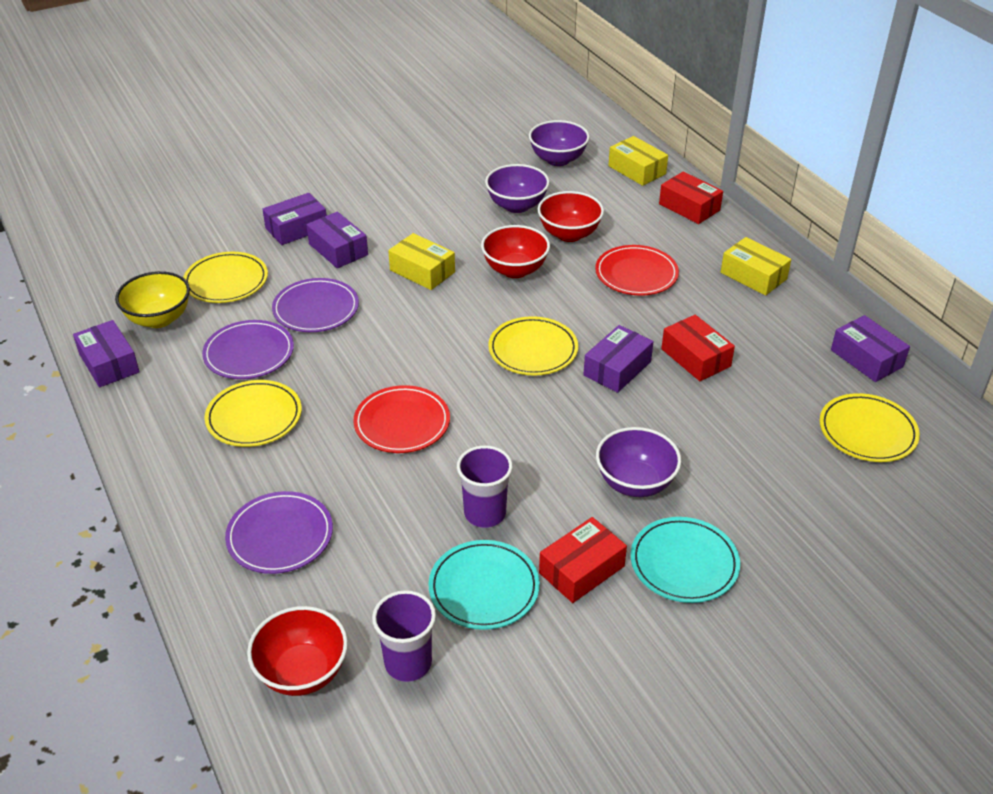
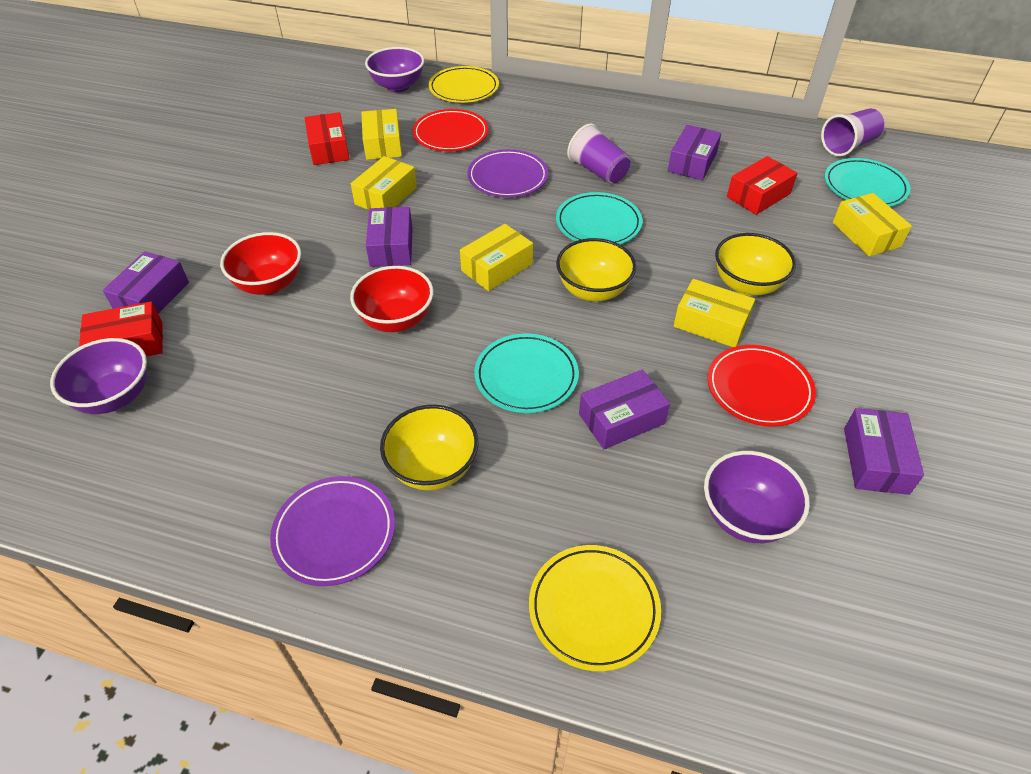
purple plate: [202,320,294,379] [225,491,333,574] [272,278,359,332] = 3 -> [270,476,395,586] [467,149,548,197] = 2
red bowl: [247,606,348,696] [481,225,550,278] [537,191,604,242] = 3 -> [220,232,301,295] [350,266,433,332] = 2
turquoise plate: [429,540,540,630] [631,517,740,603] = 2 -> [474,333,579,413] [556,192,642,244] [825,158,910,207] = 3
yellow bowl: [115,271,190,328] = 1 -> [380,405,478,490] [556,238,636,301] [715,233,796,295] = 3
yellow box: [388,233,455,290] [608,136,668,186] [721,237,791,296] = 3 -> [351,156,417,210] [361,109,402,160] [460,224,533,291] [673,279,755,347] [833,193,912,257] = 5
yellow plate: [183,252,268,303] [205,380,302,447] [488,316,578,376] [820,393,920,462] = 4 -> [429,66,499,103] [529,545,661,671] = 2

